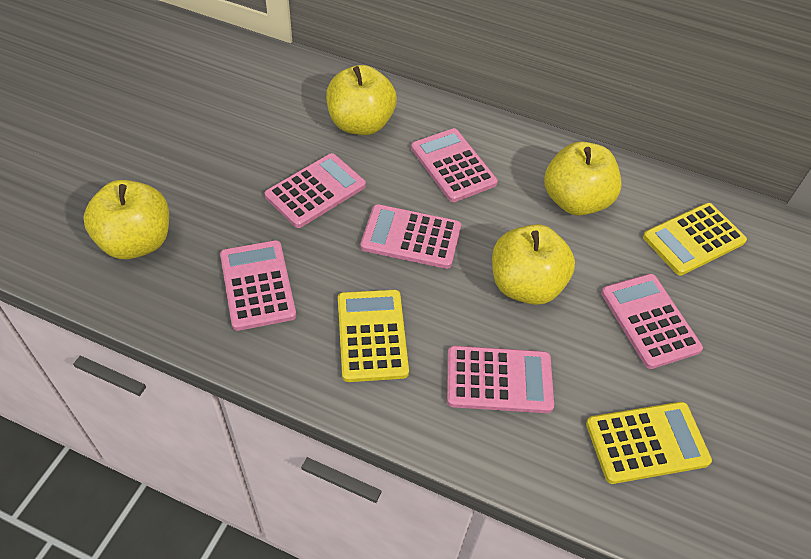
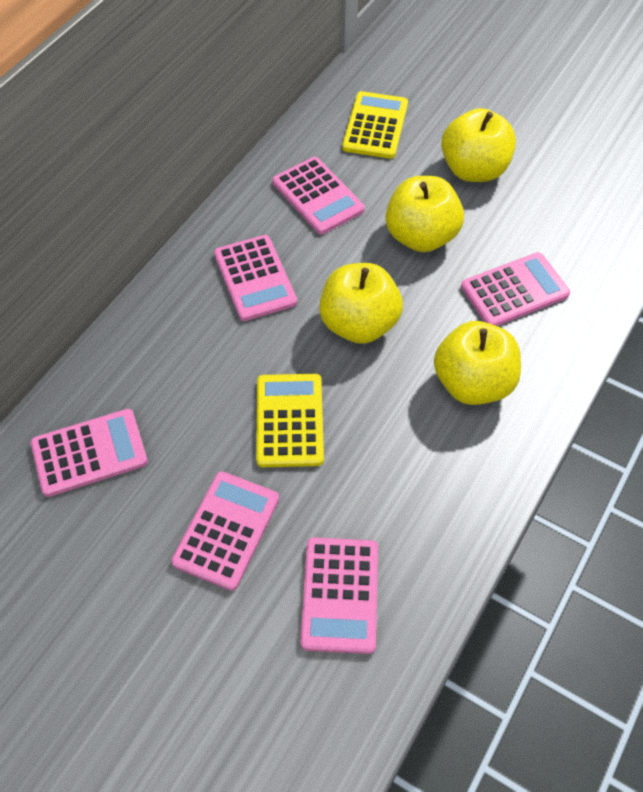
yellow calculator: [338,290,409,382] [586,402,712,484] [643,203,747,276] = 3 -> [256,374,324,467] [342,91,408,159] = 2

